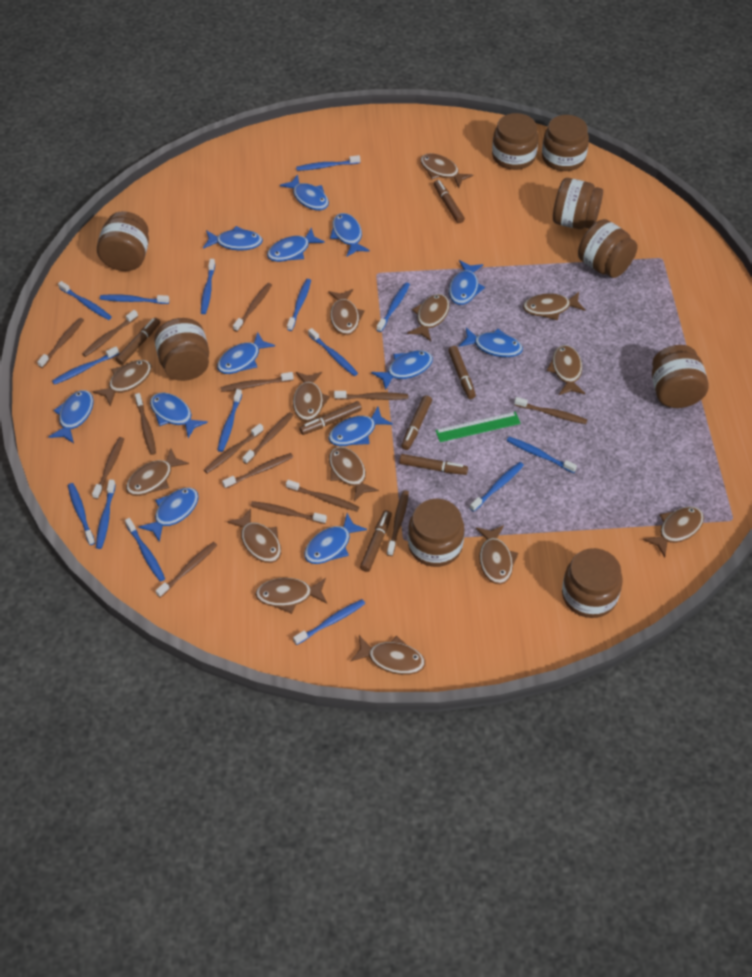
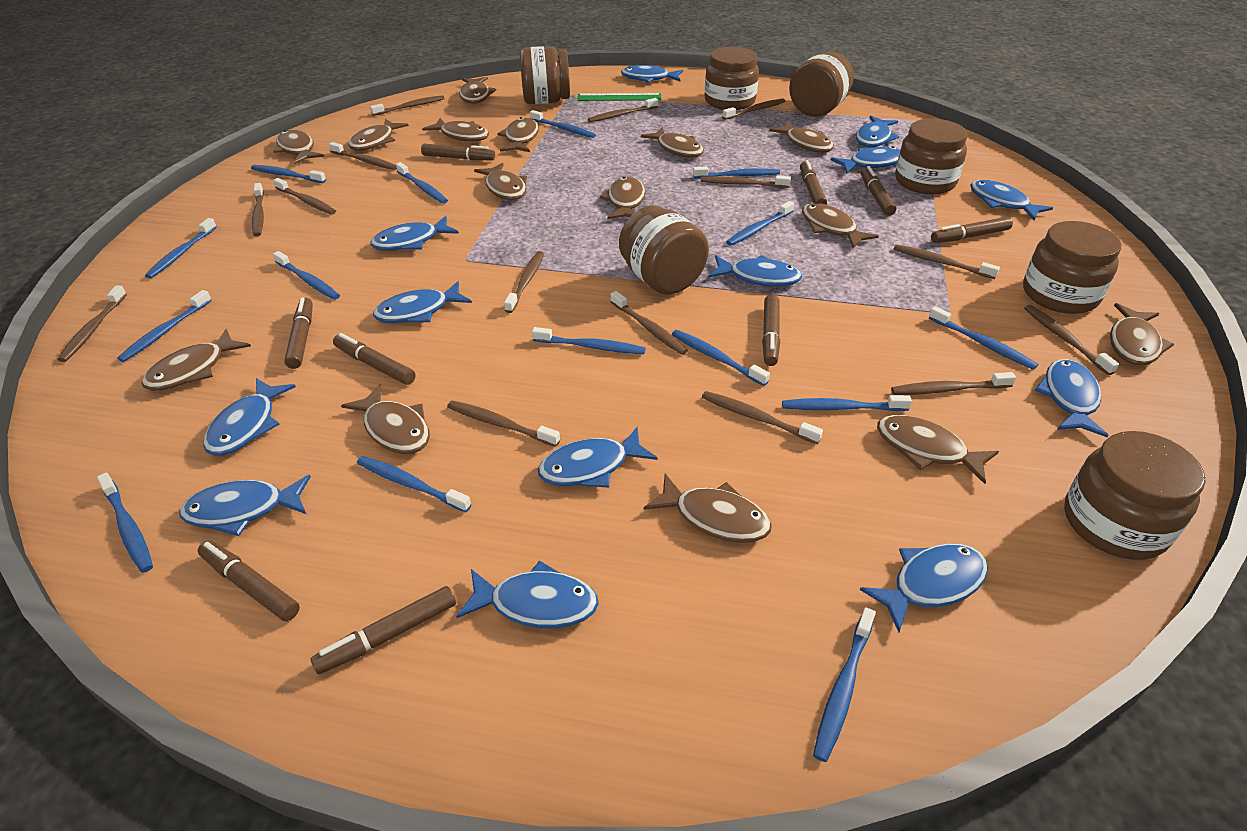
brown fish: [93,360,152,406] [126,448,189,496] [227,508,281,563] [255,578,327,614] [293,372,330,422] [328,289,365,335] [329,447,379,501] [350,635,425,675] [407,294,450,341] [420,153,473,188] [476,525,518,584] [523,292,586,320] [546,345,585,395] [643,506,704,557] = 14 -> [141,329,251,391] [273,130,324,164] [341,384,430,454] [348,119,409,151] [422,118,489,142] [459,77,496,104] [474,163,527,200] [497,117,539,152] [599,177,645,219] [641,127,704,158] [644,474,772,543] [769,122,834,153] [802,203,879,248] [877,415,999,484] [1110,303,1174,366] = 15
brown jar: [97,211,149,271] [154,318,209,381] [408,499,464,567] [492,113,538,170] [542,115,589,171] [553,178,603,229] [562,548,623,618] [578,219,638,278] [652,345,709,408] = 9 -> [520,46,570,104] [619,206,709,295] [705,47,759,110] [789,52,854,117] [895,119,968,194] [1023,221,1121,314] [1064,431,1206,560] = 7
brown marker: [115,317,160,365] [299,401,362,435] [360,510,392,572] [399,454,468,475] [401,395,432,450] [434,180,465,223] [448,346,476,399] = 7 -> [198,541,300,621] [284,297,313,369] [311,586,456,674] [333,333,416,385] [421,144,495,160] [762,294,780,366] [800,160,827,205] [861,166,897,216] [931,217,1013,243] = 9

